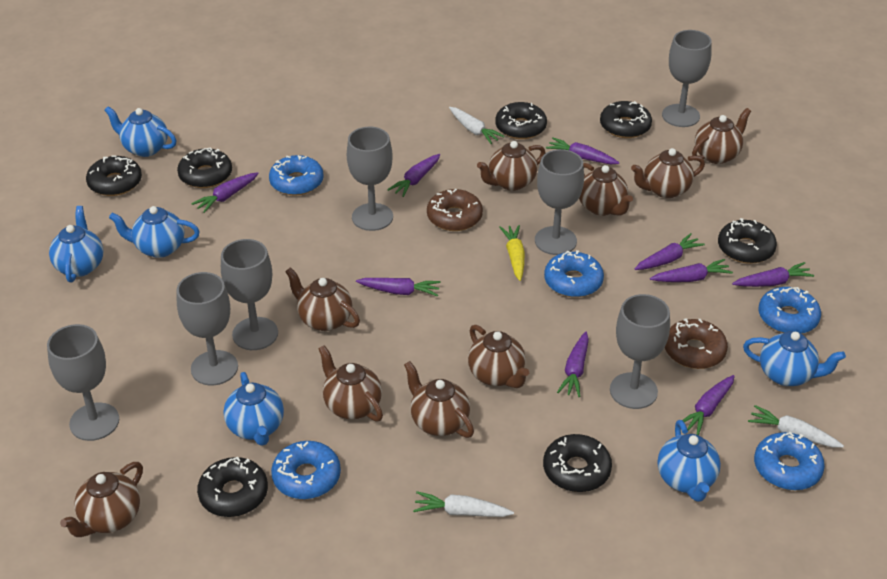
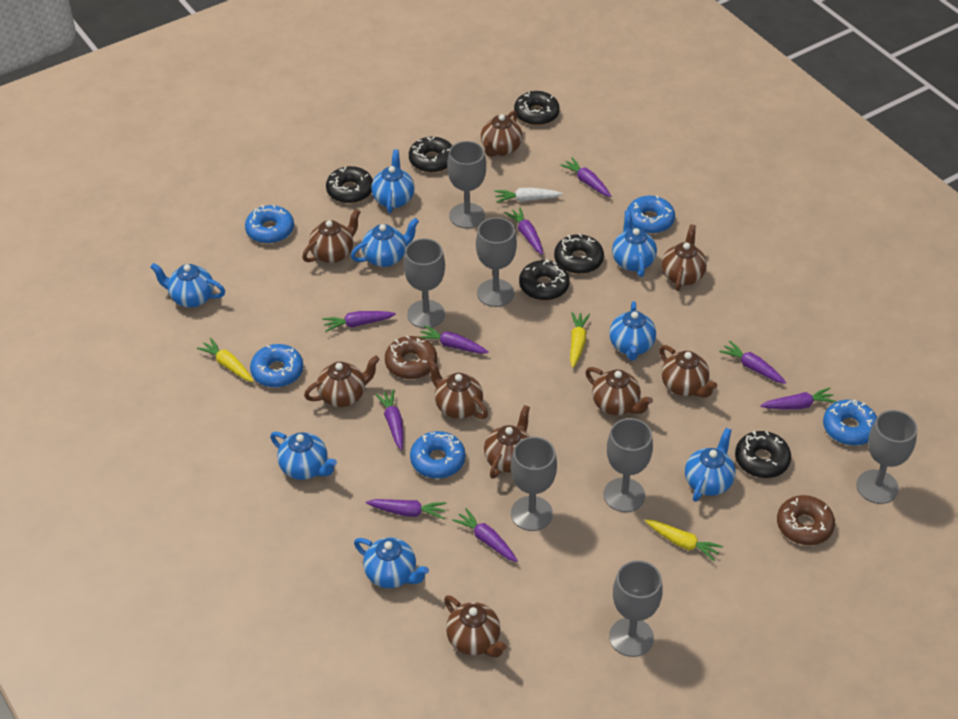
black donut: [86,155,142,196] [177,147,232,188] [197,456,268,517] [495,102,547,139] [543,434,612,492] [600,101,652,138] [718,218,777,264] = 7 -> [326,166,373,203] [409,137,452,173] [514,91,560,126] [519,259,570,300] [554,234,604,274] [735,431,791,478] = 6
blue teapot: [49,206,103,283] [104,106,177,157] [109,206,200,258] [223,372,284,446] [657,420,721,502] [743,331,846,386] = 6 -> [150,263,225,308] [270,432,337,480] [351,218,419,267] [354,538,429,588] [371,149,414,213] [609,301,656,361] [612,210,657,277] [685,428,736,502] = 8
white carrot: [413,491,514,517] [449,107,505,144] [748,405,844,448] = 3 -> [495,187,563,203] = 1
yellow carrot: [499,225,525,281] = 1 -> [197,338,254,382] [570,312,590,368] [645,520,723,562] = 3

